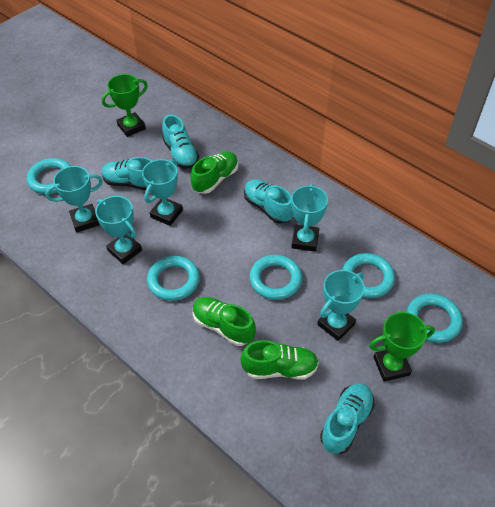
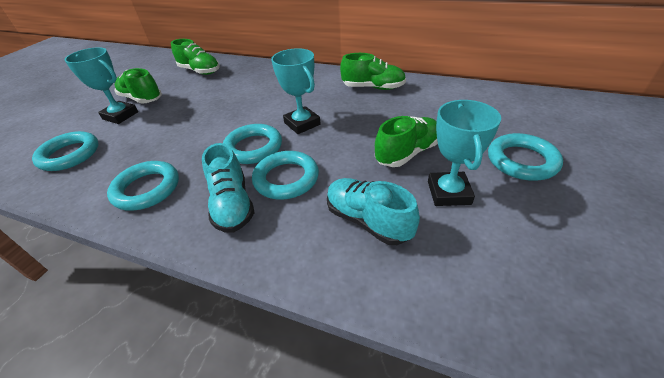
green shoe: [190,151,238,194] [193,297,256,346] [240,340,319,380] = 3 -> [114,68,162,104] [171,39,220,75] [340,53,406,90] [375,116,438,167] = 4
green trophy: [102,74,148,137] [369,312,435,382] = 2 -> none = 0
turquoise shoe: [102,157,153,190] [162,115,199,169] [244,179,293,224] [320,383,375,454] = 4 -> [202,143,254,233] [327,178,420,245] = 2
turquoise trophy: [45,166,103,232] [95,196,142,264] [142,159,183,226] [291,184,328,252] [317,270,365,341] = 5 -> [64,47,138,124] [271,48,321,134] [428,100,501,206] = 3

